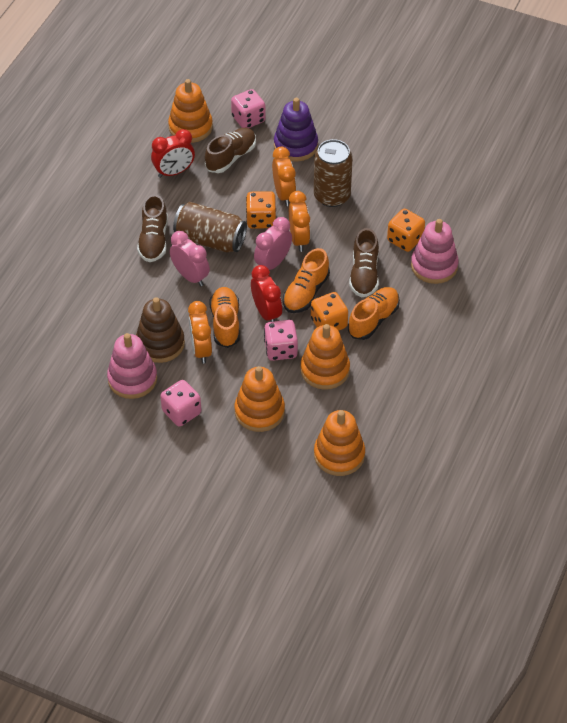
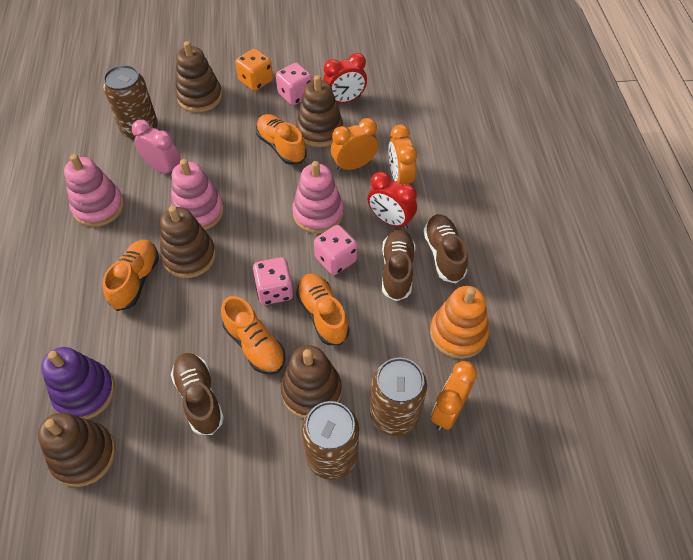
brown can: [173,202,247,253] [314,139,353,207] = 2 -> [103,65,158,140] [302,401,359,480] [370,357,427,436] = 3
brown stacking toy: [136,297,185,363] = 1 -> [38,412,116,487] [160,206,216,278] [176,41,222,112] [281,345,342,418] [296,75,343,147] = 5
orange dice: [246,191,276,229] [311,292,348,331] [387,209,425,252] = 3 -> [235,49,273,91] = 1
orange shoe: [210,287,240,348] [283,248,330,313] [348,287,400,340] = 3 -> [103,239,159,311] [221,296,285,375] [256,114,306,165] [296,274,349,345] = 4
orange stacking toy: [168,79,213,143] [235,366,285,432] [301,324,350,390] [314,410,365,476] = 4 -> [430,286,489,359] = 1
pink clock: [170,231,210,286] [254,217,292,270] = 2 -> [132,119,181,174] = 1
pink stacking toy: [107,333,157,399] [411,219,459,284] = 2 -> [64,154,124,227] [171,159,224,230] [292,161,344,233] = 3

